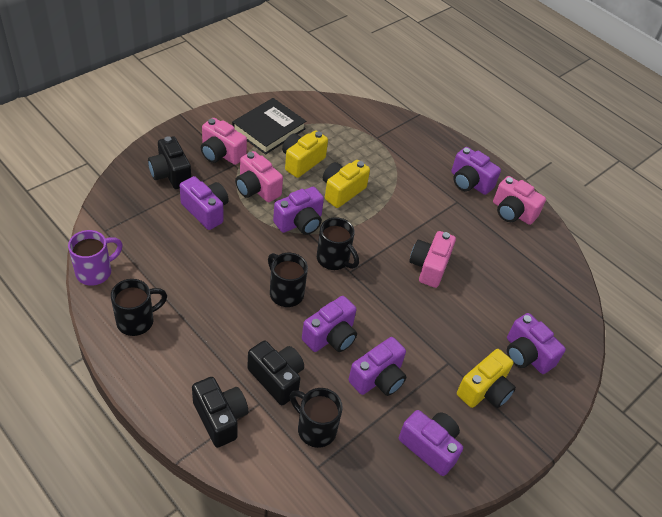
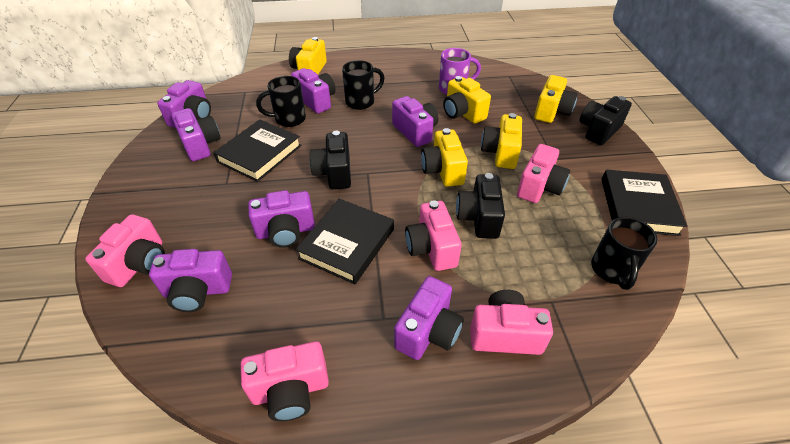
black book: [232,98,306,154] = 1 -> [213,120,301,182] [295,199,394,284] [601,170,687,236] = 3
black mug: [111,279,167,336] [268,253,308,307] [290,388,343,448] [317,217,359,270] = 4 -> [256,76,306,127] [342,60,384,110] [591,217,657,290] = 3
pink camera: [201,118,247,165] [235,151,283,202] [409,231,456,288] [493,176,546,225] = 4 -> [85,214,165,287] [241,341,329,421] [405,200,462,271] [470,290,553,355] [517,144,570,203] = 5
yellow camera: [282,130,328,178] [323,160,370,208] [457,349,516,408] = 3 -> [289,37,327,74] [421,128,468,187] [443,76,491,124] [481,113,522,169] [534,75,578,123] = 5

